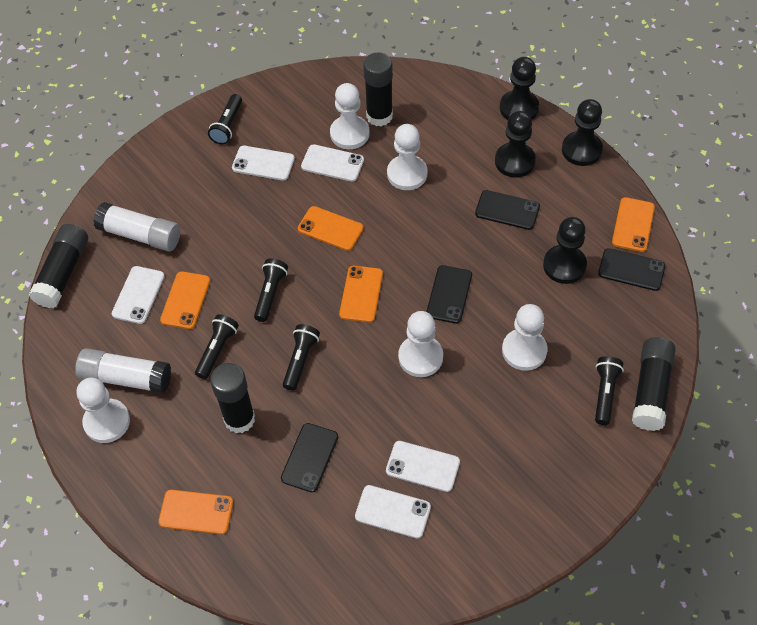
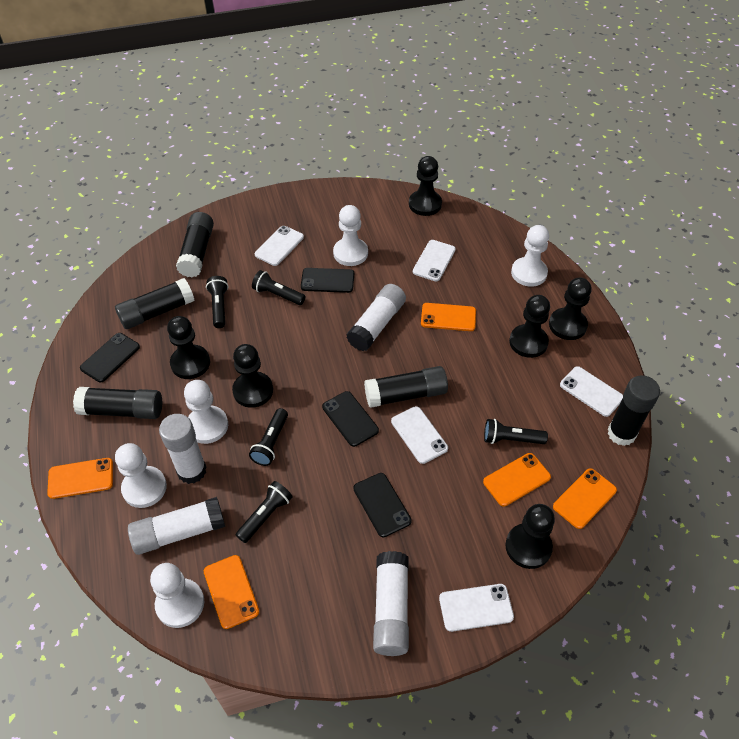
black glue stick: [29,224,88,308] [210,363,255,433] [363,53,393,126] [632,337,676,431] = 4 -> [73,387,162,419] [115,278,194,329] [176,212,214,277] [364,366,448,408] [607,375,660,446] = 5
black pawn: [495,111,536,178] [500,57,539,120] [543,217,587,284] [562,99,603,166] = 4 -> [167,316,210,379] [232,344,273,408] [409,156,442,216] [506,504,555,569] [509,295,550,358] [549,277,592,340] = 6
white glue stick: [75,348,171,393] [94,202,181,252] = 2 -> [128,497,225,555] [159,414,207,484] [346,284,406,351] [373,551,409,656] = 4

